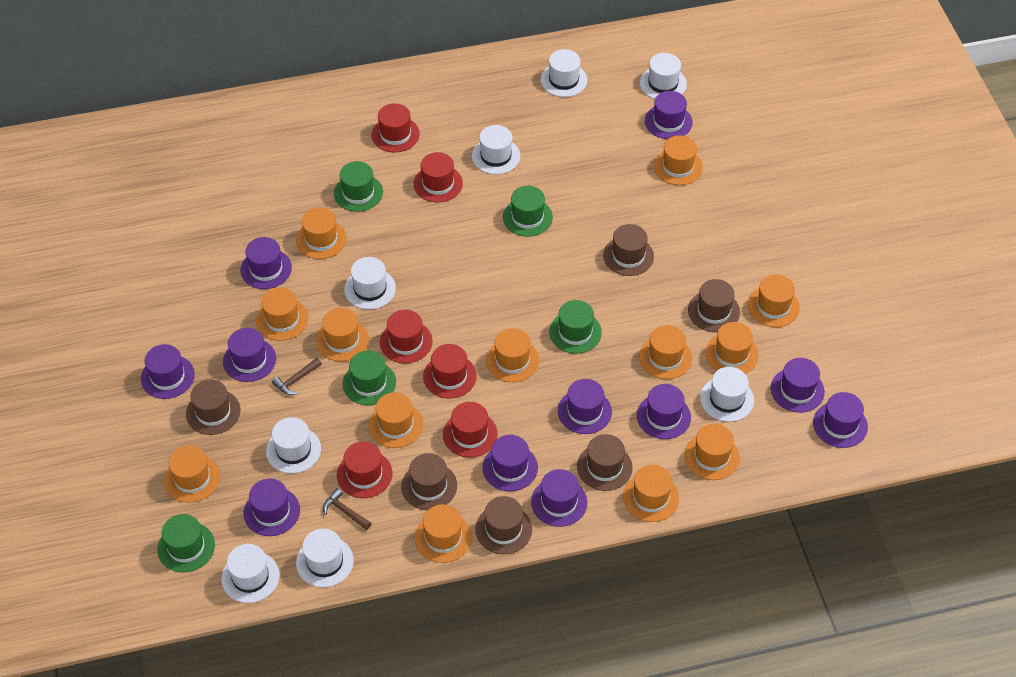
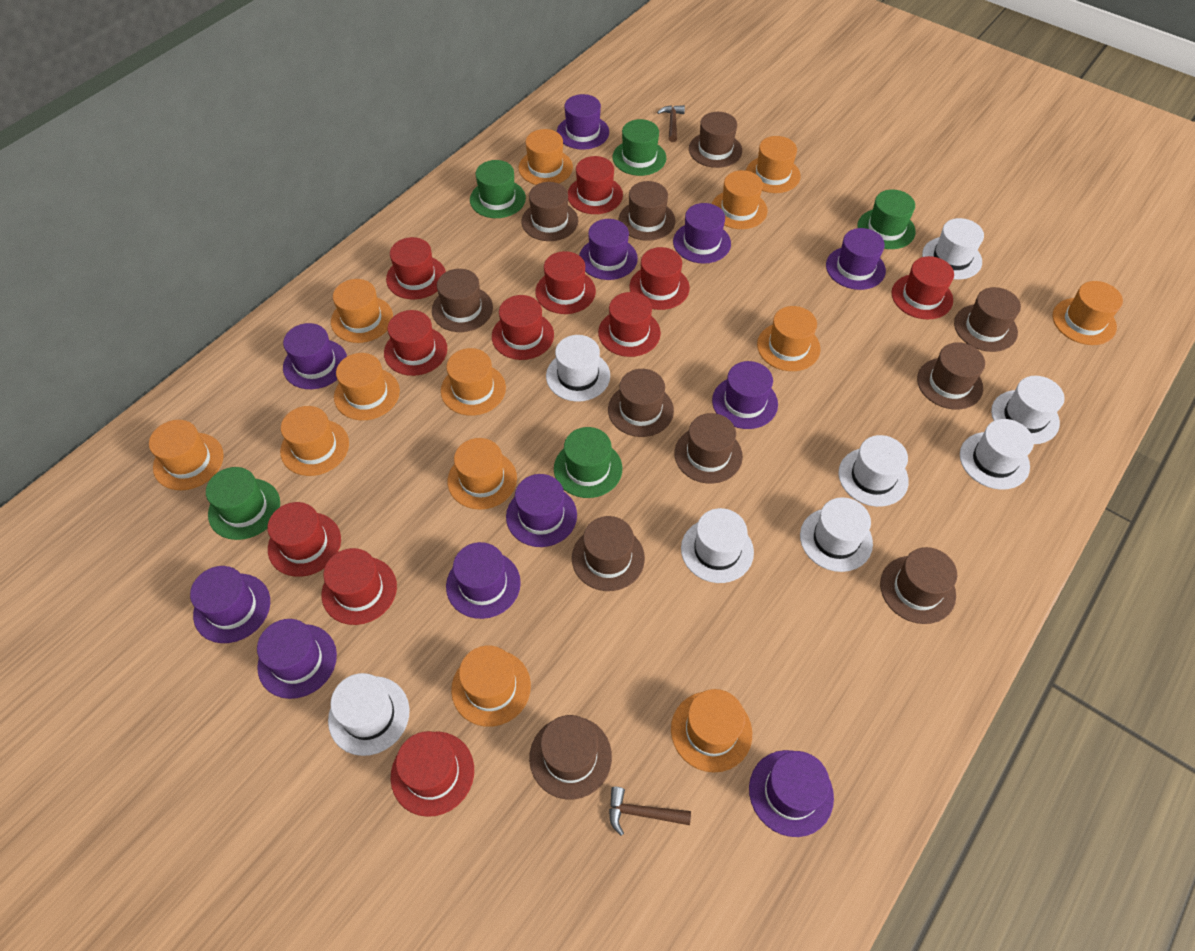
brown hat: [186,380,241,435] [401,453,457,510] [475,496,532,554] [577,434,633,491] [603,224,654,276] [688,279,740,332] = 6 -> [432,269,493,332] [521,182,578,241] [529,715,612,799] [572,516,645,591] [608,369,674,437] [618,181,675,241] [674,413,743,484] [689,112,742,168] [880,547,957,624] [917,342,985,409] [954,287,1021,352] = 11
red hat: [337,441,392,498] [371,103,420,153] [380,310,432,363] [414,152,463,202] [423,344,477,398] [443,402,498,458] = 6 -> [267,502,341,577] [322,548,397,625] [384,310,447,376] [386,237,446,299] [391,731,474,817] [492,295,554,360] [535,251,596,314] [568,156,623,214] [598,292,661,357] [629,247,690,310] [892,256,954,319] = 11

